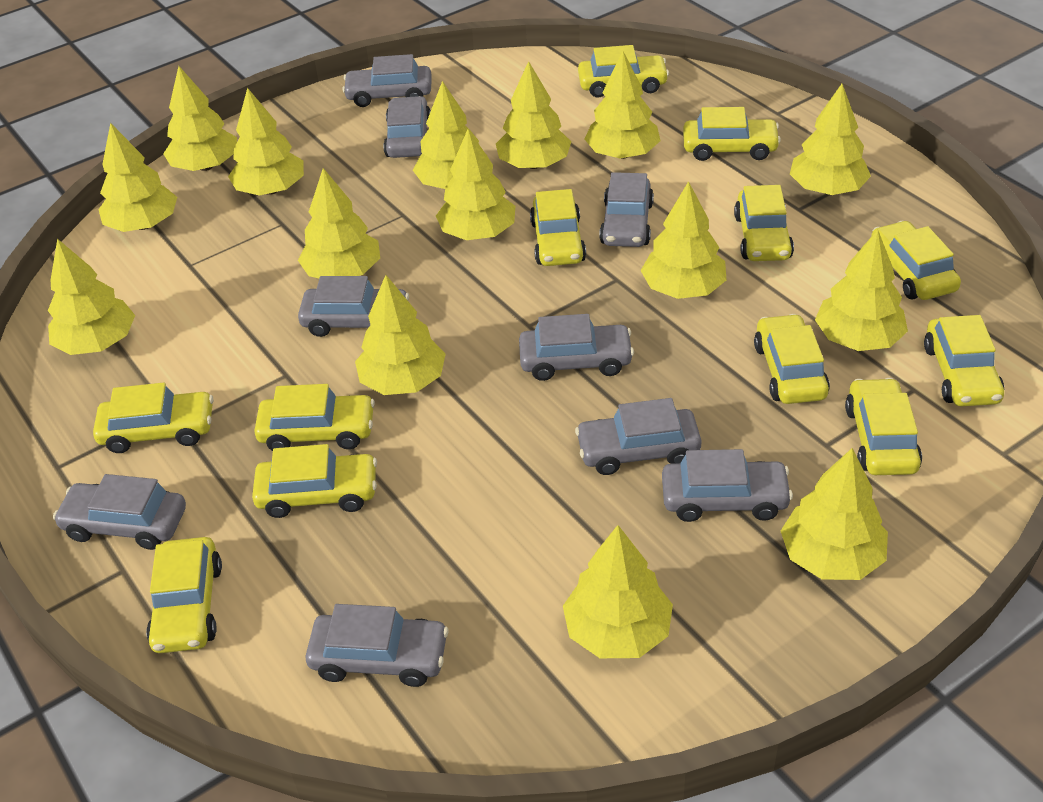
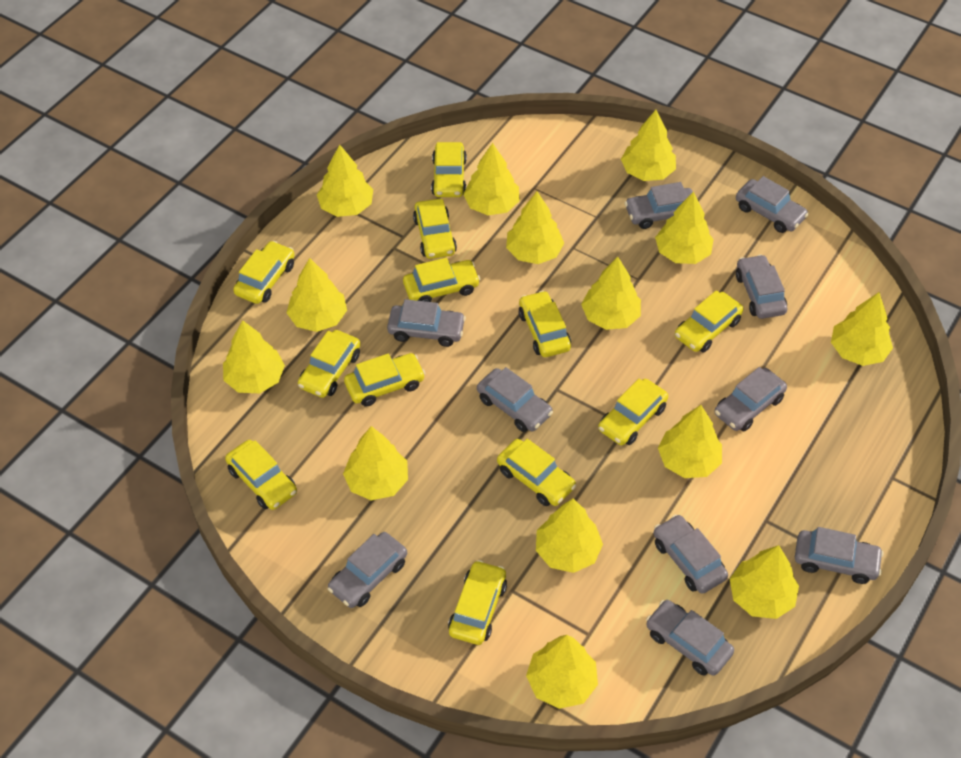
grey car: [53,474,186,550] [298,276,409,337] [305,604,449,687] [342,54,431,107] [383,96,431,158] [519,314,634,381] [575,398,702,475] [599,172,654,247] [662,449,793,522] = 9 -> [328,532,407,608] [387,299,466,347] [477,367,553,432] [625,182,693,229] [646,600,734,676] [653,514,728,594] [714,367,787,431] [736,176,809,233] [736,254,787,319] [795,527,884,584] = 10
yellow tree: [48,239,135,355] [99,123,177,232] [163,66,237,171] [228,88,304,196] [298,168,380,278] [355,275,446,395] [413,81,487,189] [436,129,515,240] [496,61,571,169] [563,525,673,658] [585,51,660,159] [641,181,726,299] [781,448,888,580] [790,84,871,195] [815,230,908,351] = 15 -> [223,320,285,393] [287,258,347,332] [317,144,373,217] [343,426,408,500] [463,143,520,215] [506,191,564,264] [526,635,598,709] [536,499,603,573] [581,257,641,330] [621,110,676,181] [655,191,714,264] [658,405,722,478] [730,545,799,619] [831,292,893,366] = 14

